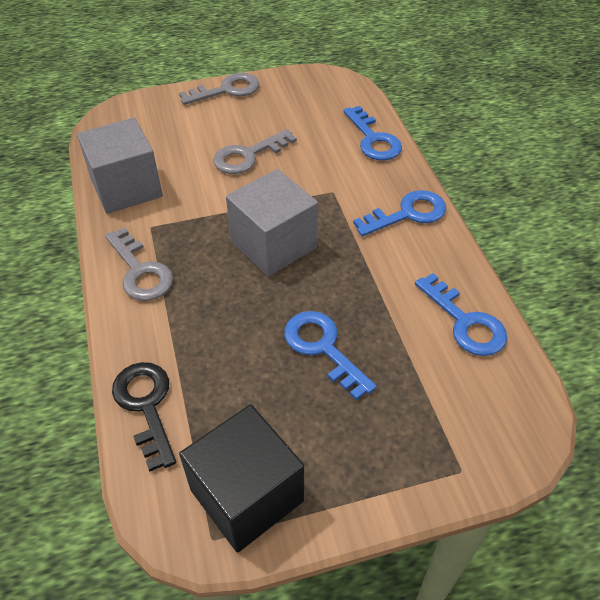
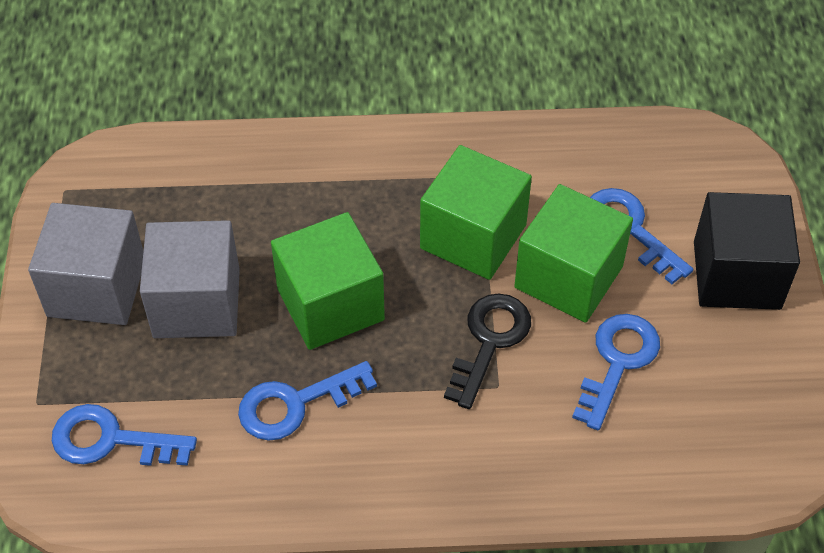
green cube: none = 0 -> [271,212,385,350] [420,145,532,280] [514,184,633,323] = 3
grey key: [105,227,173,301] [179,73,259,105] [213,129,297,174] = 3 -> none = 0

